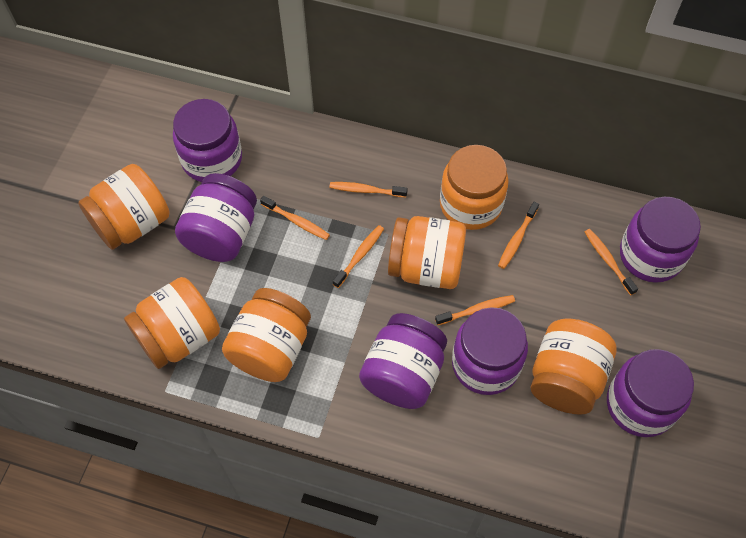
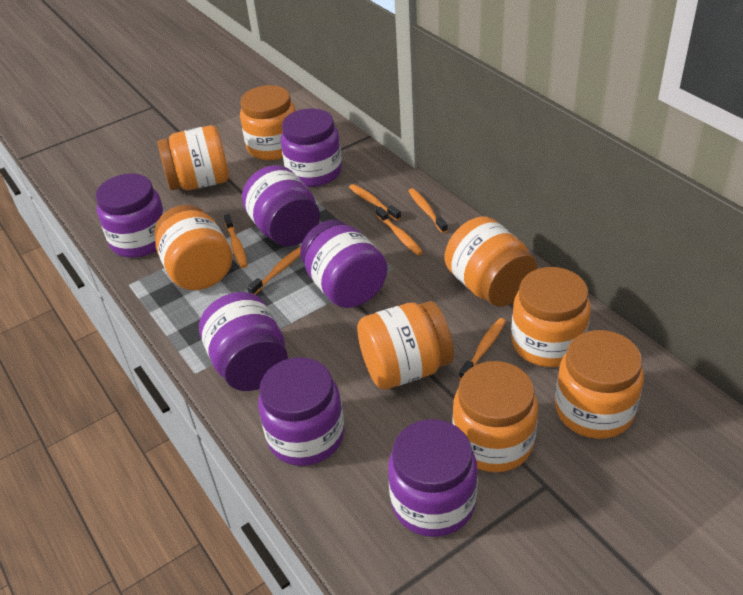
orange jar: [78,164,170,250] [124,277,220,369] [222,288,311,382] [388,216,466,289] [440,145,509,230] [530,319,617,415] = 6 -> [154,205,233,290] [158,125,229,191] [240,85,296,160] [357,301,454,390] [445,216,537,306] [453,361,538,472] [511,267,591,367] [555,330,644,439] = 8
purple jar: [173,99,242,182] [175,173,257,262] [359,313,447,409] [452,307,528,395] [607,349,694,437] [620,197,701,283] = 6 -> [96,174,165,258] [199,292,288,391] [242,165,320,246] [258,357,344,466] [281,108,342,187] [300,220,388,308] [388,419,478,537] = 7

